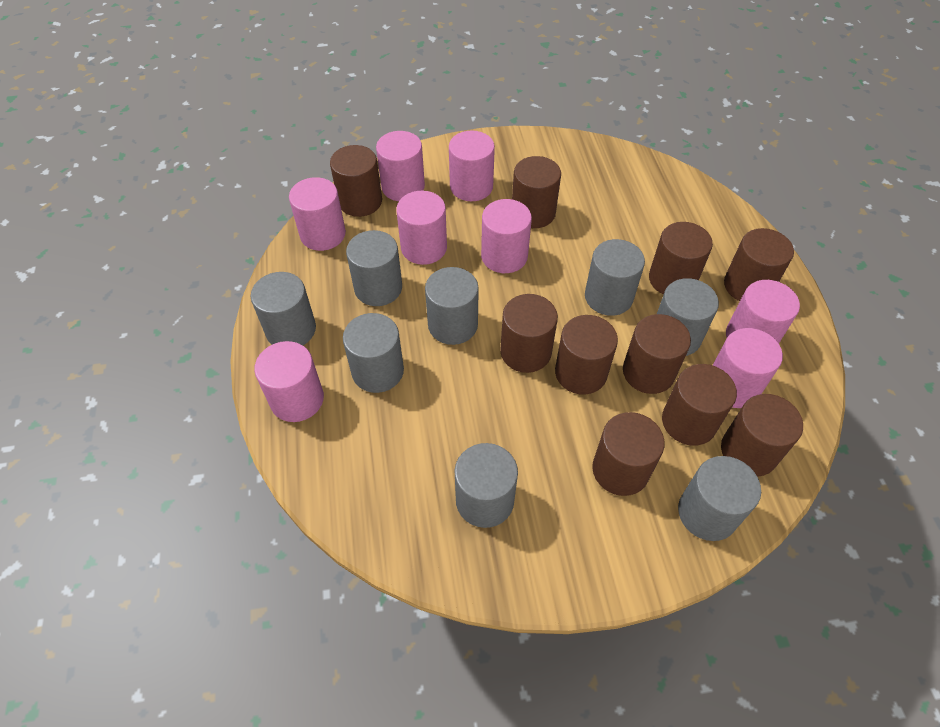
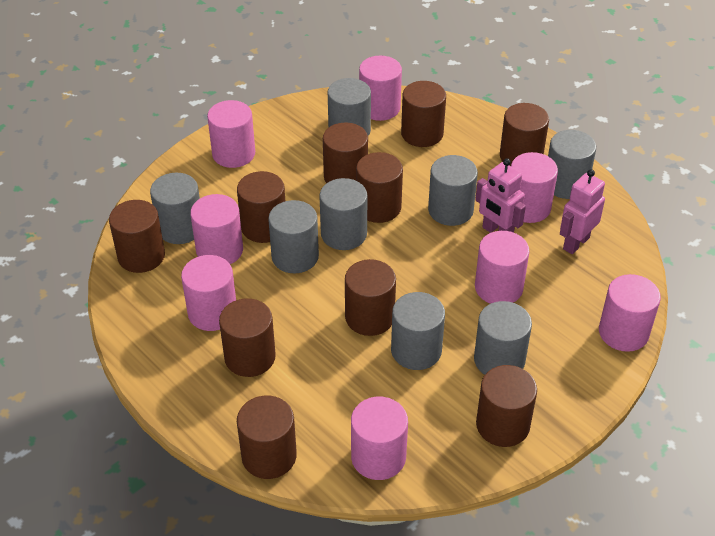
pink robot: none = 0 -> [475,158,526,233] [560,169,605,254] = 2

